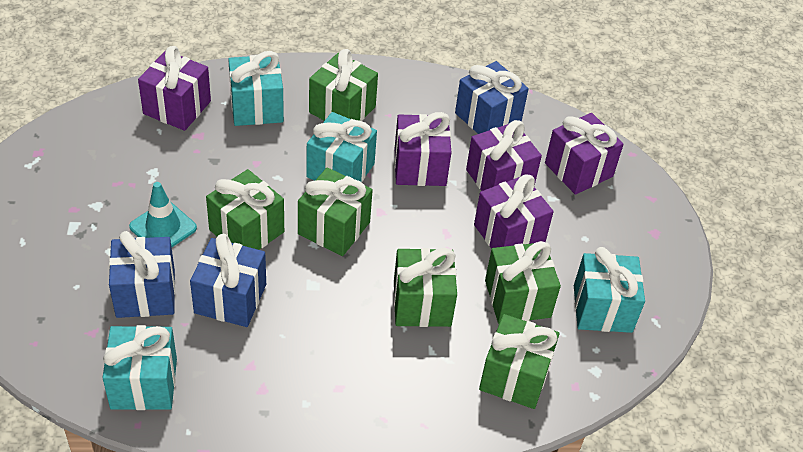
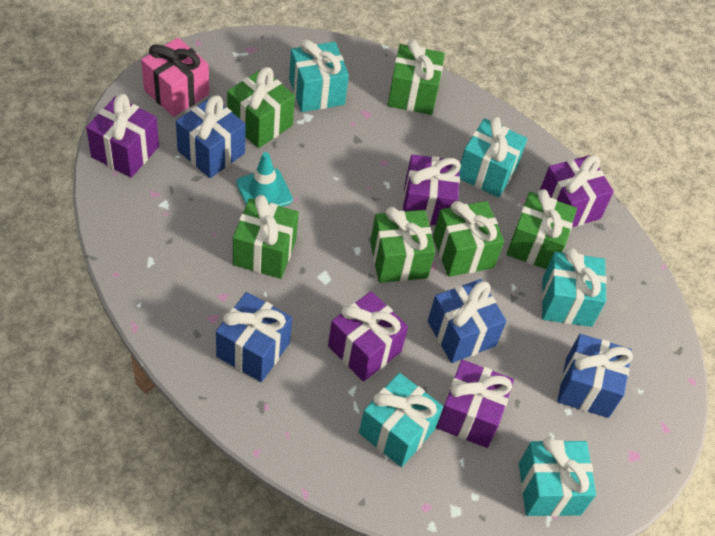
blue gift: [109,231,175,318] [190,234,266,327] [455,61,529,134] = 3 -> [176,95,246,178] [216,292,292,382] [428,279,506,363] [557,334,633,418] = 4
pink gift: none = 0 -> [141,38,209,117] = 1
turquoise gift: [102,325,177,410] [228,51,284,126] [306,112,377,182] [574,247,645,333] = 4 -> [289,39,349,112] [359,373,443,467] [459,116,527,198] [519,437,596,517] [542,248,607,327] = 5

